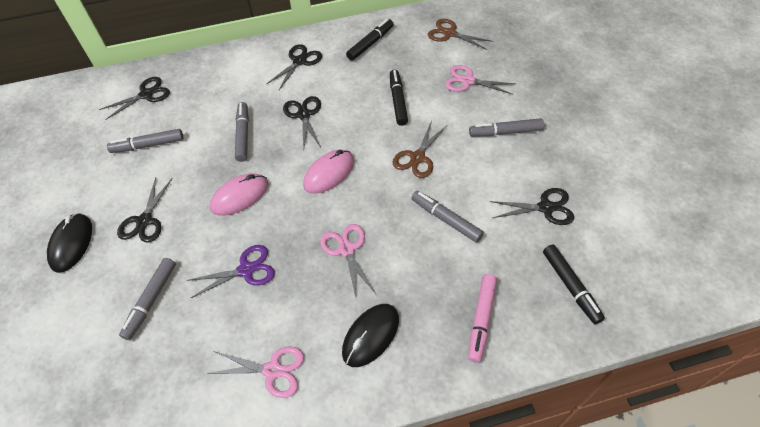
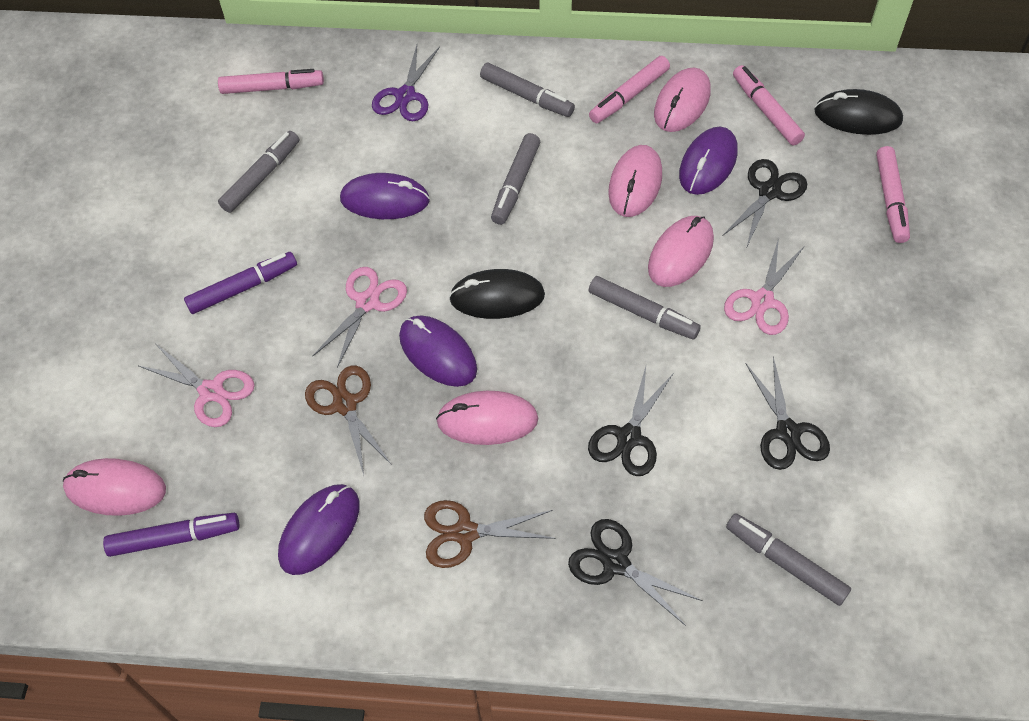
black marker: [346,19,394,61] [390,70,408,126] [543,245,605,324] = 3 -> none = 0
black scissors: [99,77,170,120] [117,177,173,243] [266,44,322,90] [283,96,321,148] [490,188,574,225] = 5 -> [568,519,703,626] [588,367,673,476] [723,159,807,246] [745,357,830,470] = 4
pink marker: [468,274,497,363] = 1 -> [218,69,324,94] [589,56,670,123] [733,65,805,145] [876,146,910,243] = 4
pink mouse: [210,173,269,215] [303,150,354,194] = 2 -> [63,458,166,516] [436,391,538,445] [608,145,662,217] [648,216,714,287] [654,67,711,132] = 5
purple marker: none = 0 -> [103,513,239,557] [184,252,297,314] = 2
purple mouse: none = 0 -> [278,484,360,575] [340,173,430,219] [399,315,477,387] [679,127,738,195] = 4

